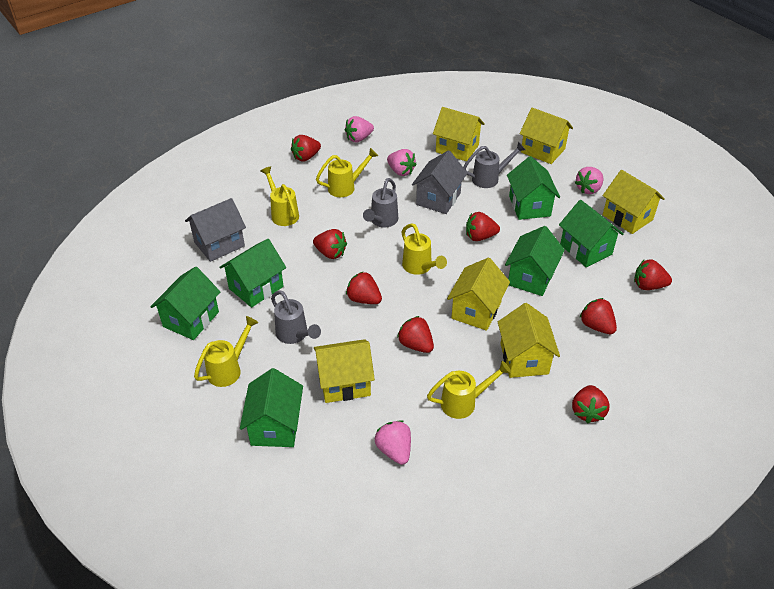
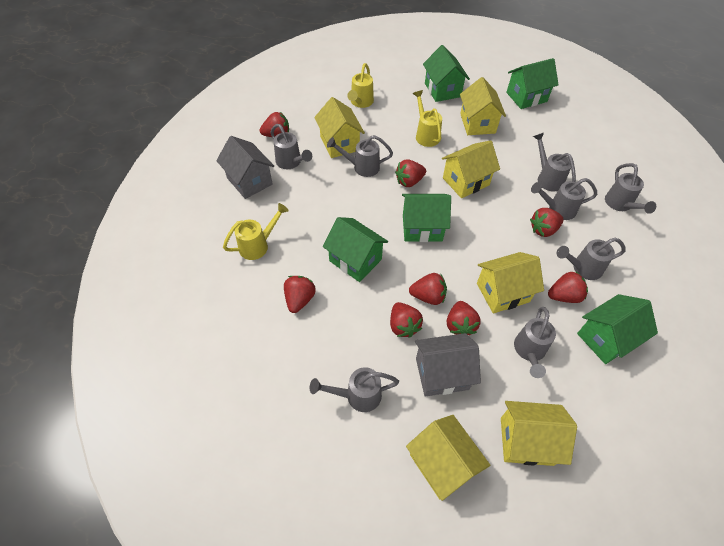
green house: [151,266,220,340] [219,239,286,308] [240,368,303,447] [505,226,565,296] [507,156,560,220] [559,200,624,267] = 6 -> [323,217,388,282] [402,194,451,242] [423,45,470,102] [506,58,559,109] [577,294,658,364] = 5
grey watering can: [271,290,321,344] [363,178,398,228] [463,142,525,188] = 3 -> [270,124,312,169] [310,367,399,412] [327,135,393,177] [514,307,556,378] [531,178,597,220] [533,133,576,192] [557,238,626,280] [605,163,656,214] = 8
pink strawberry: [345,116,374,143] [375,420,411,465] [387,149,417,176] [575,167,603,194] = 4 -> none = 0
yellow watering can: [194,316,259,387] [261,166,299,226] [316,148,378,197] [402,223,447,275] [427,361,511,419] = 5 -> [223,203,289,260] [347,63,374,108] [413,90,442,147] = 3

